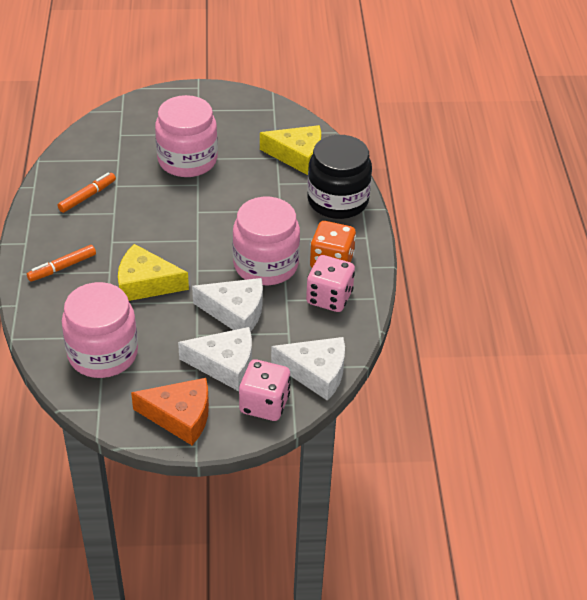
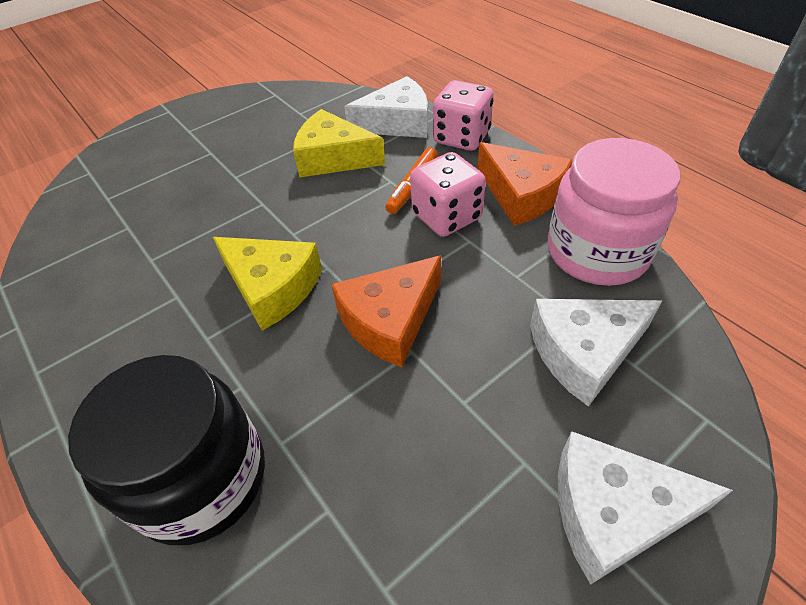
orange cheese: [131,378,209,445] = 1 -> [331,255,441,367] [477,142,573,226] = 2
orange dice: [310,221,356,268] = 1 -> none = 0
orange marker: [27,245,96,282] [57,172,116,213] = 2 -> [385,147,438,214] = 1
pink jar: [62,282,138,378] [155,95,218,177] [233,197,300,285] = 3 -> [548,138,680,286] = 1

